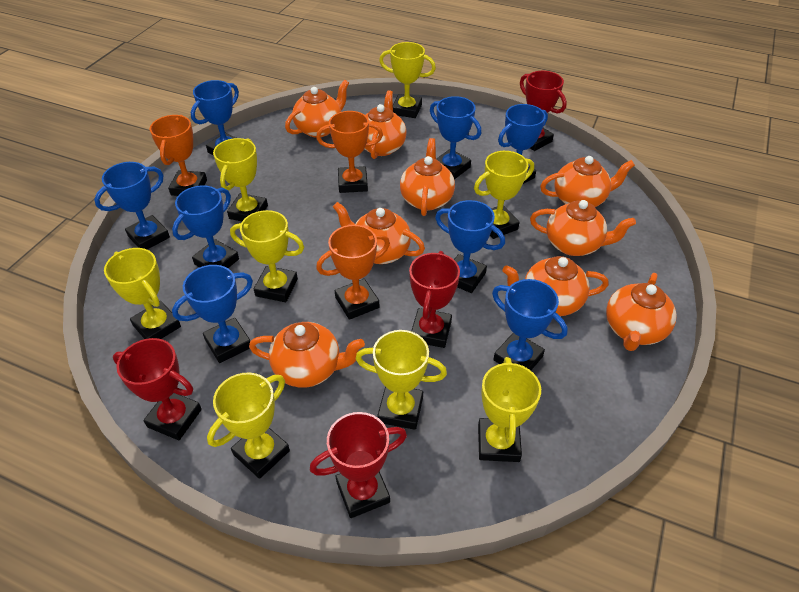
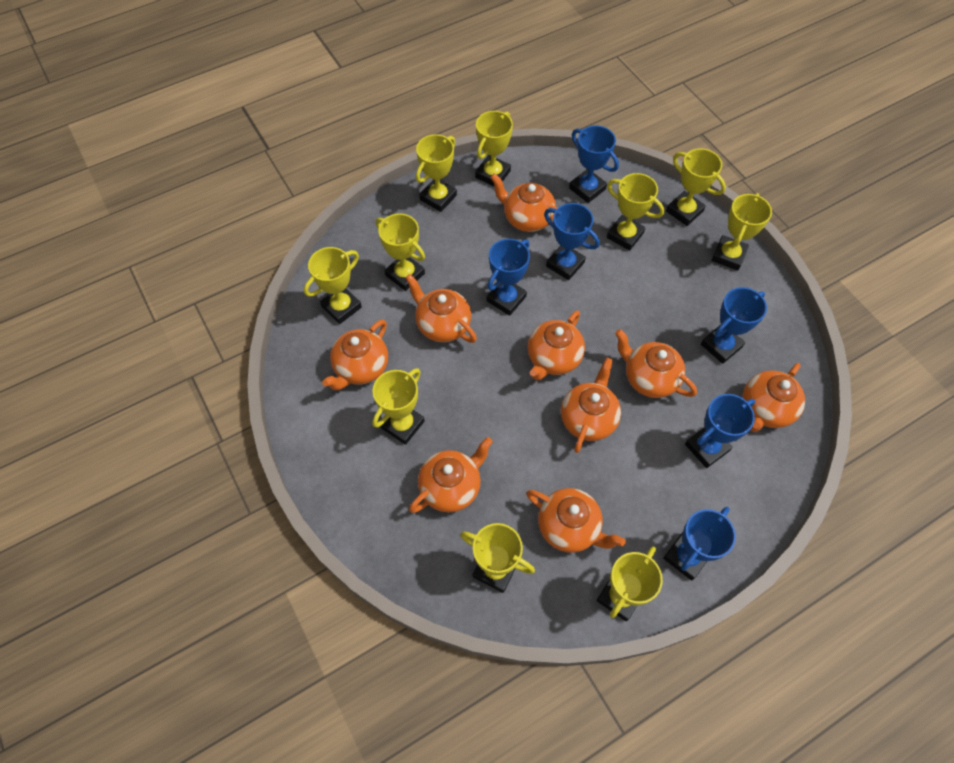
blue trophy: [94,162,170,249] [172,185,239,268] [172,265,253,363] [191,80,239,155] [430,96,481,180] [435,200,505,293] [492,279,568,370] [498,104,548,184] = 8 -> [487,239,530,316] [544,203,600,280] [569,125,619,203] [663,507,736,580] [685,394,755,468] [701,287,767,364] = 6
orange trophy: [150,115,207,196] [316,111,383,193] [316,225,390,320] = 3 -> none = 0
red trophy: [113,338,202,440] [310,412,407,518] [409,251,460,348] [520,71,567,151] = 4 -> none = 0
yellow trophy: [104,248,181,339] [207,373,290,479] [213,138,268,221] [230,210,304,302] [356,330,447,430] [379,42,436,118] [474,151,534,239] [478,357,541,462] = 8 -> [304,247,362,324] [372,368,424,445] [376,213,425,291] [416,134,457,212] [460,523,535,593] [475,111,513,187] [596,547,663,621] [607,173,665,251] [666,148,726,226] [711,193,772,271] = 10

